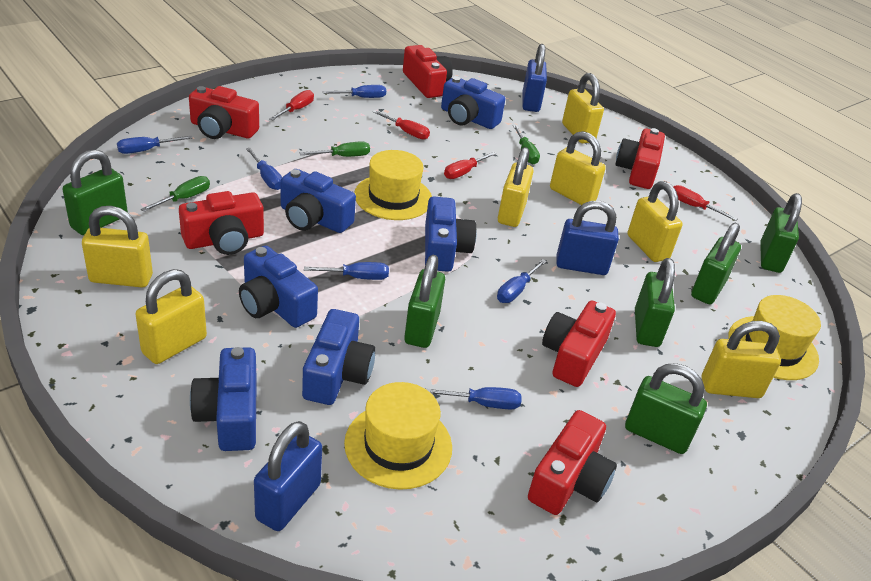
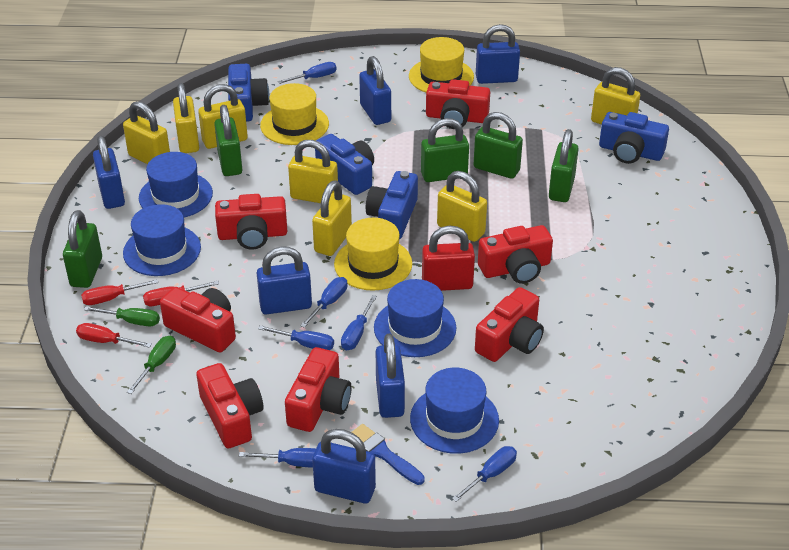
blue brush: none = 0 -> [352,424,425,485] = 1
blue camera: [190,347,257,451] [239,246,318,328] [281,169,356,233] [302,309,376,405] [425,196,477,272] [441,76,505,129] = 6 -> [228,64,269,122] [315,134,374,195] [366,171,418,239] [599,112,669,164] = 4
blue hat: none = 0 -> [123,204,201,276] [139,152,213,218] [374,279,456,357] [410,368,499,454] = 4
blue padlock: [254,421,322,531] [522,44,547,112] [556,201,619,275] = 3 -> [93,136,125,209] [257,247,312,315] [312,429,376,504] [359,56,391,125] [376,334,405,418] [476,24,520,84] = 6
green padlock: [62,149,128,235] [404,255,445,348] [625,363,707,454] [635,258,675,347] [691,222,741,304] [760,193,802,273] = 6 -> [63,210,102,288] [214,105,242,176] [421,118,469,182] [473,112,523,179] [549,129,579,202] = 5
green screwdriver: [141,176,210,212] [300,141,370,157] [513,125,540,164] = 3 -> [84,306,160,327] [127,336,176,394] = 2
red camera: [179,191,264,255] [189,86,259,139] [403,45,453,98] [528,410,617,515] [542,300,616,387] [615,128,665,189] = 6 -> [160,287,236,352] [196,363,263,448] [215,194,287,250] [285,347,352,432] [426,79,490,129] [475,287,544,362] [478,225,553,284] = 7
red padlock: none = 0 -> [422,226,475,291] = 1
red screwdriver: [269,90,314,120] [372,110,430,140] [444,152,497,179] [674,185,738,221] = 4 -> [76,323,152,348] [81,279,158,305] [143,281,219,306] = 3

